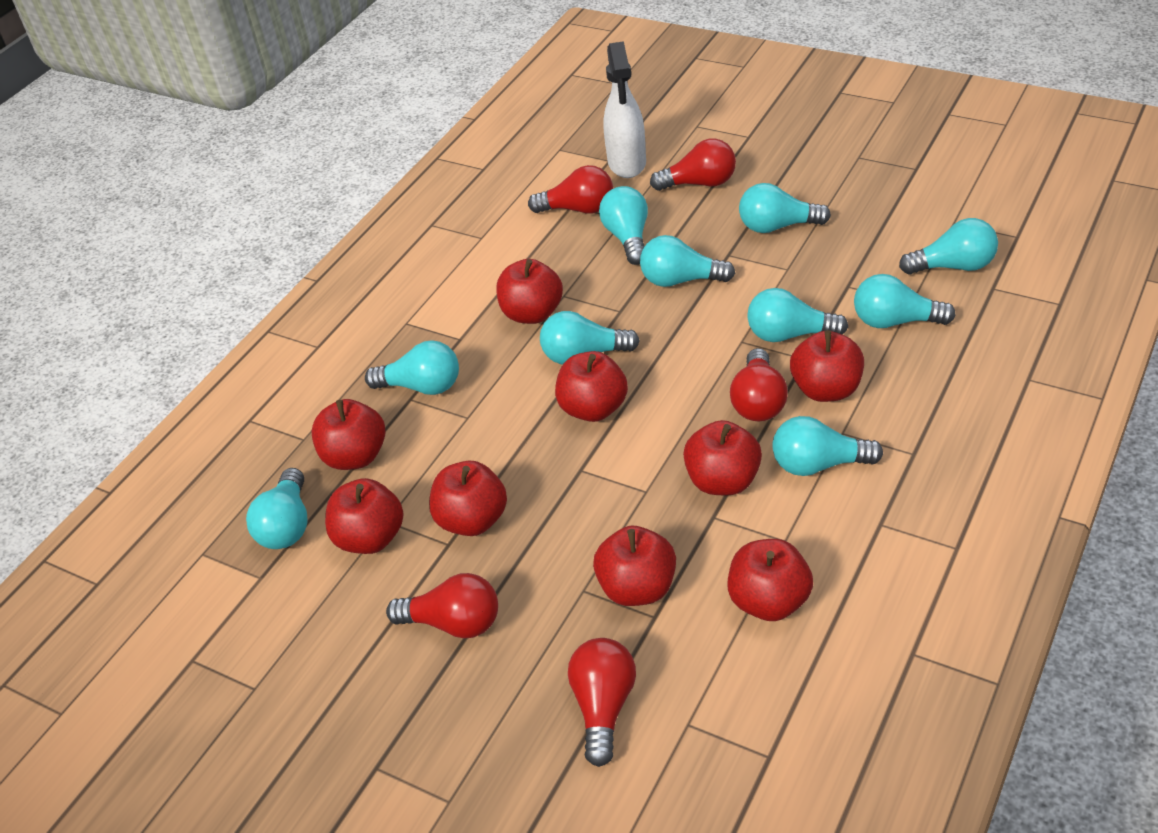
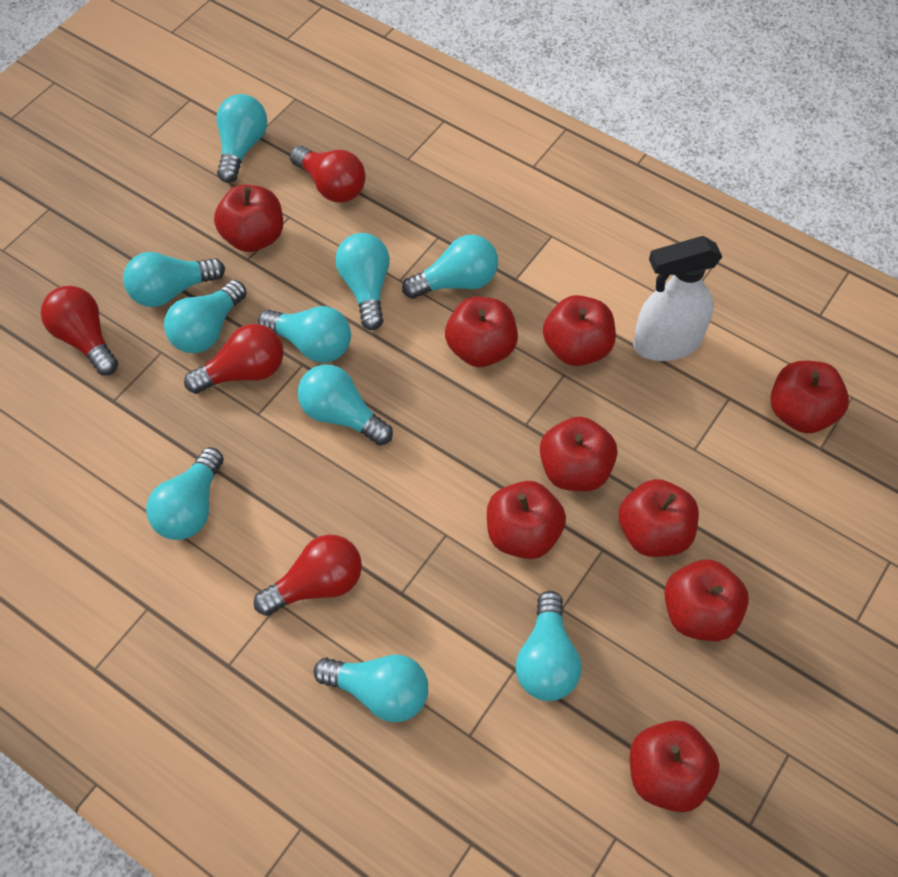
red light bulb: [386,573,498,639] [528,165,613,214] [568,638,636,767] [650,139,736,191] [730,348,788,421] = 5 -> [41,286,118,375] [184,324,283,394] [254,534,362,616] [290,146,366,203] = 4

